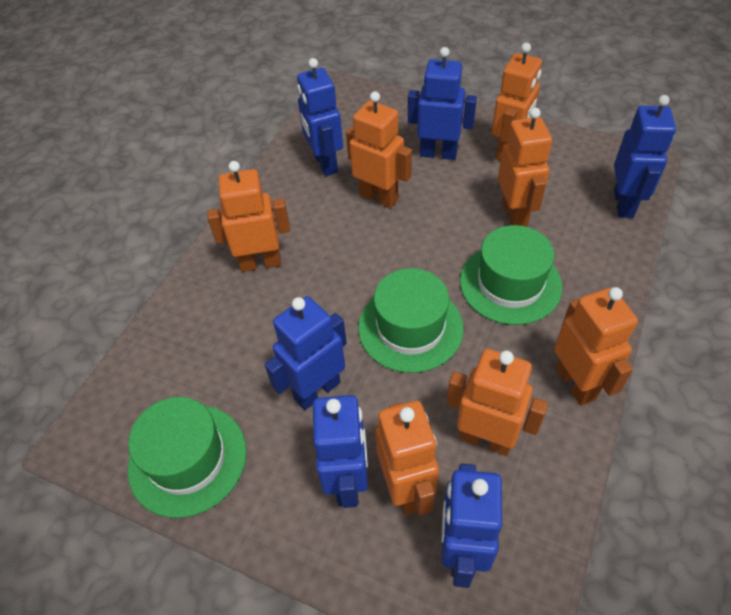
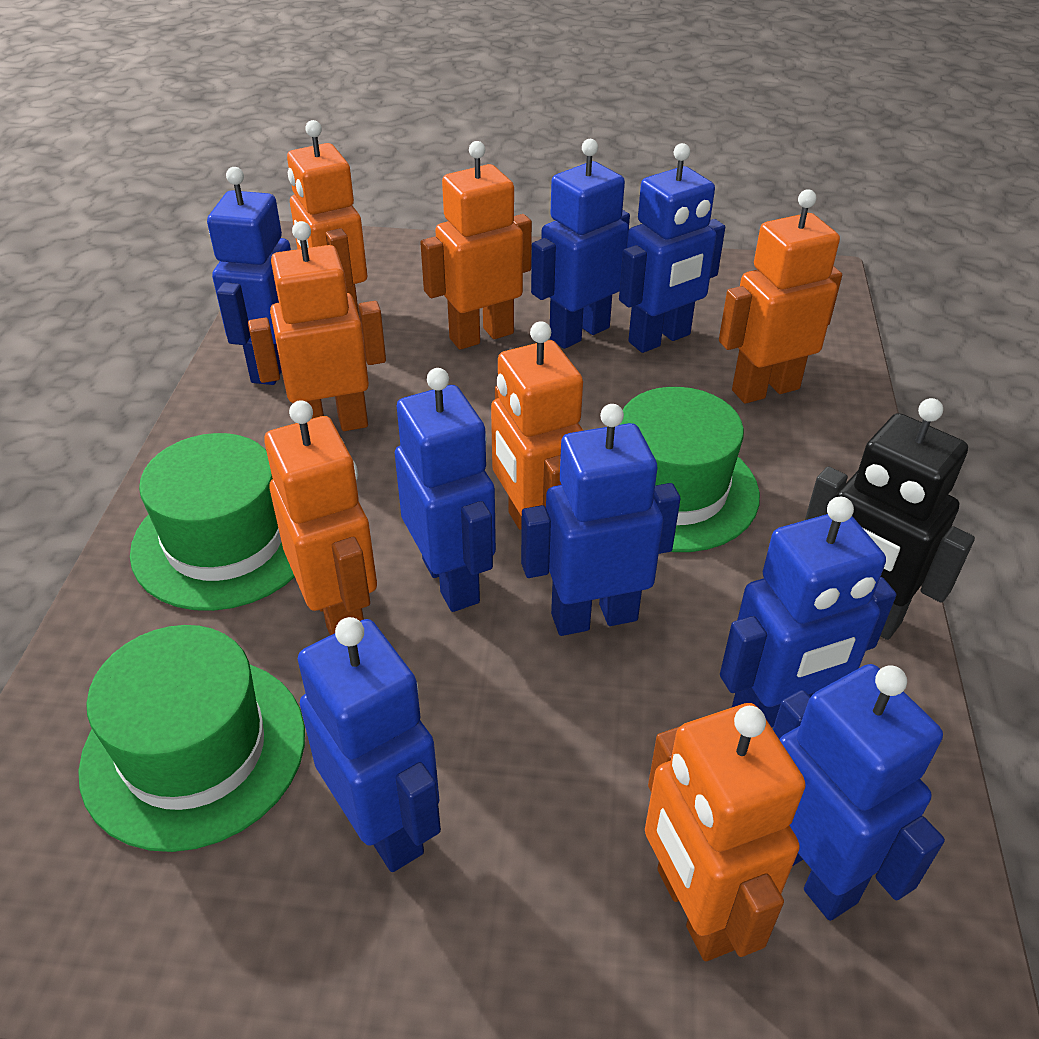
black robot: none = 0 -> [805,398,975,640] = 1
blue robot: [264,296,347,410] [297,58,343,176] [313,395,368,508] [408,47,477,160] [441,464,502,588] [614,95,676,218] = 6 -> [207,167,291,385] [298,617,441,872] [395,368,496,612] [521,404,680,636] [531,139,630,349] [619,143,725,353] [720,497,896,728] [773,664,945,921] = 8

